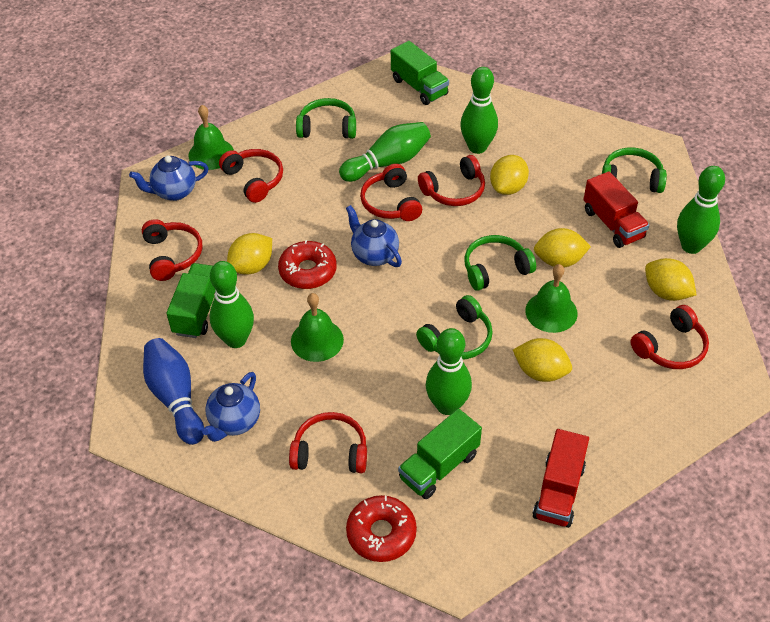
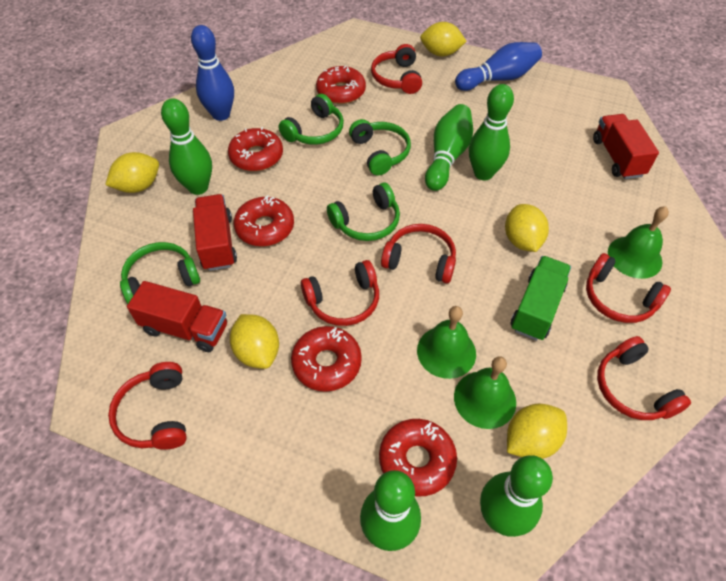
blue bowling pin: [143,338,204,445] = 1 -> [191,25,234,121] [455,42,542,91] = 2
blue teapot: [129,156,209,201] [202,372,260,442] [346,205,402,267] = 3 -> none = 0
green truck: [166,263,215,338] [391,41,449,105] [398,409,482,499] = 3 -> [510,256,571,341] = 1
red donut: [278,240,337,289] [346,495,417,562] = 2 -> [228,127,283,171] [234,195,294,247] [291,326,362,392] [316,66,366,104] [379,419,457,497] = 5
red truck: [533,429,589,528] [584,171,649,248] = 2 -> [127,281,227,352] [193,194,237,271] [593,114,659,179] = 3

